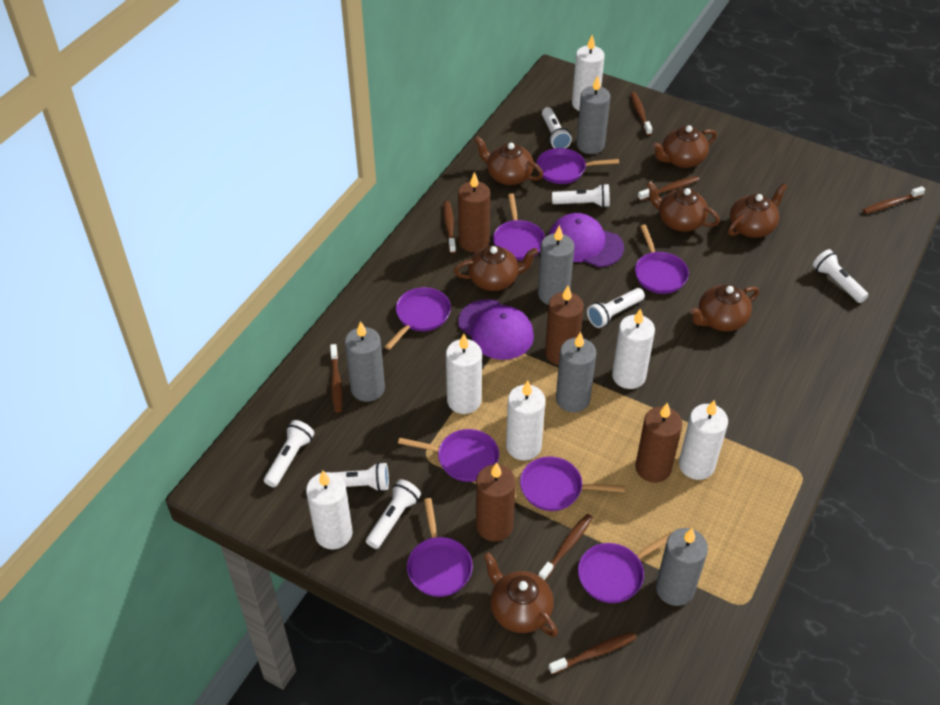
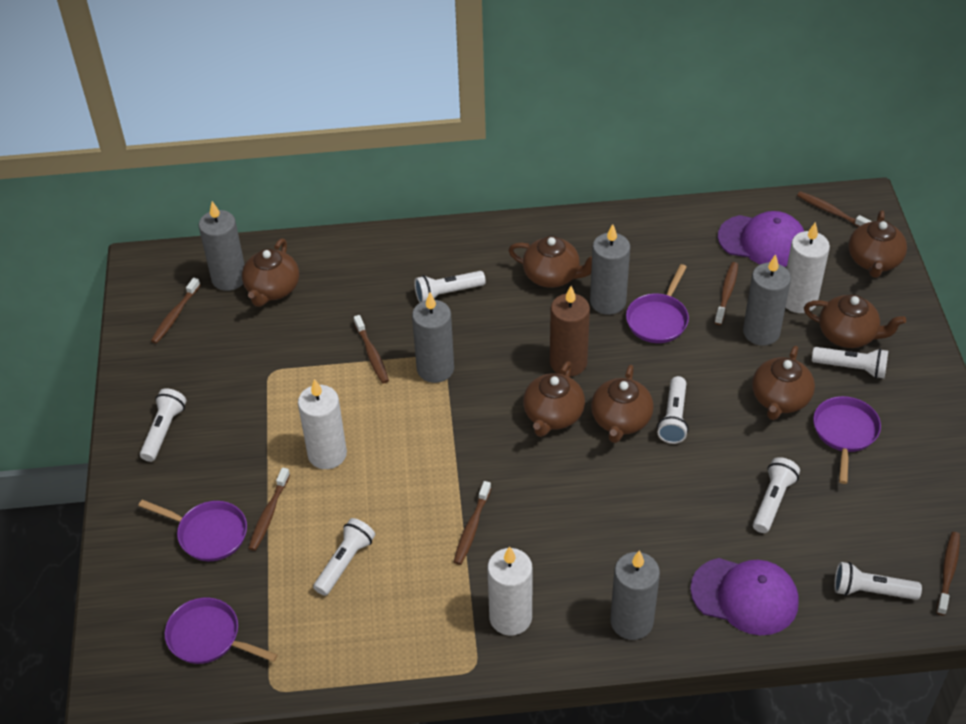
brown candle: [458,172,490,252] [476,462,516,542] [545,286,584,365] [635,402,683,483] = 4 -> [550,286,590,377] = 1
purple pan: [385,287,451,350] [398,429,499,482] [407,498,473,597] [493,193,545,260] [520,456,625,511] [536,148,619,184] [578,532,672,603] [635,225,689,294] = 8 -> [138,500,247,561] [165,598,278,664] [626,264,689,343] [813,396,881,484] = 4
white candle: [306,471,353,549] [446,334,482,414] [506,381,545,460] [572,35,605,111] [612,308,655,389] [679,400,728,480] = 6 -> [298,379,347,469] [487,546,532,636] [786,222,830,313] = 3

